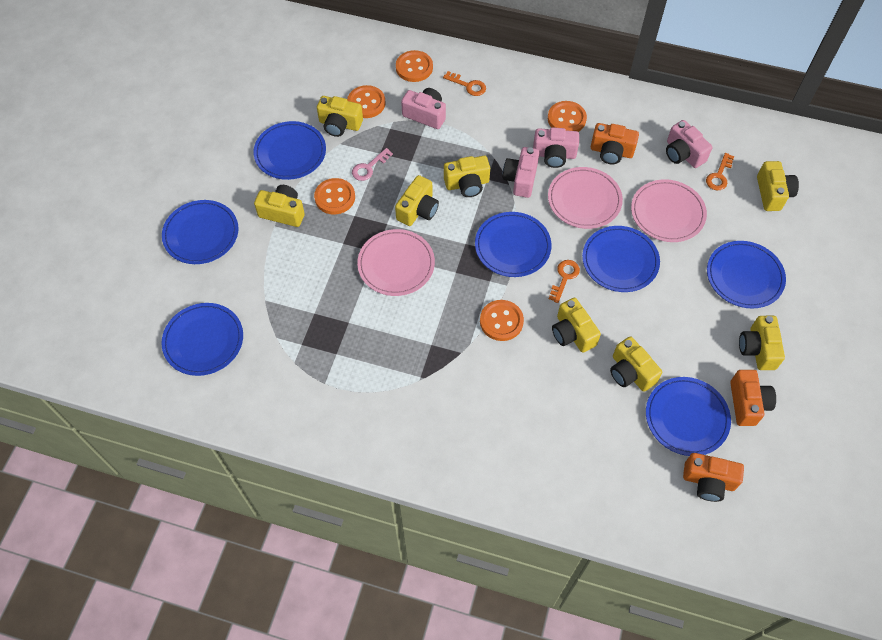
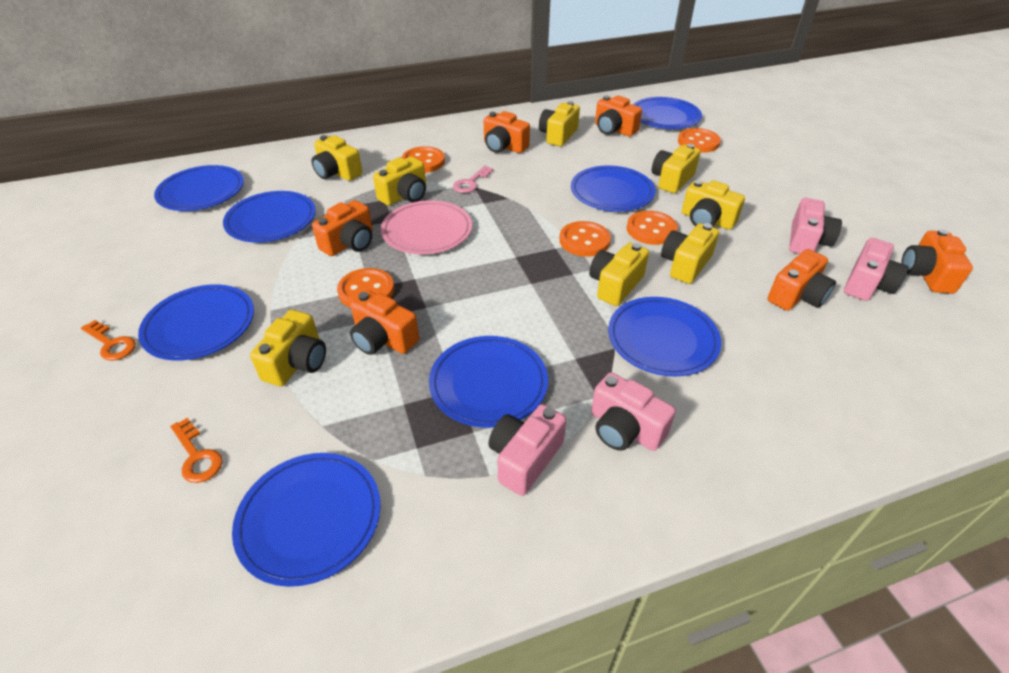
blue plate: [161,303,243,376] [162,200,239,264] [253,121,326,180] [475,212,552,277] [582,226,660,292] [646,377,731,456] [707,241,786,309] = 7 -> [138,284,254,361] [154,165,244,211] [223,191,316,242] [232,453,381,587] [429,336,548,428] [571,165,656,212] [608,297,721,376] [633,97,702,129] = 8
orange camera: [591,123,639,164] [683,453,744,502] [730,370,776,426] = 3 -> [312,200,373,256] [350,290,419,355] [484,111,530,153] [595,95,642,137] [767,249,836,311] [901,229,973,294] = 6
orange key: [443,71,486,96] [549,260,580,303] [706,153,734,190] = 3 -> [81,320,136,361] [170,418,223,483] = 2
pink plate: [357,229,435,296] [548,167,623,229] [631,179,707,242] = 3 -> [381,200,472,254] = 1

